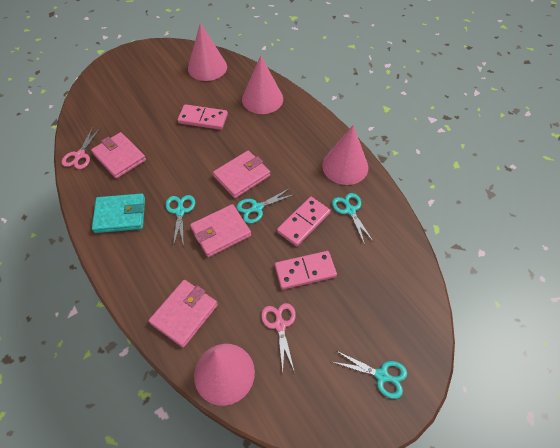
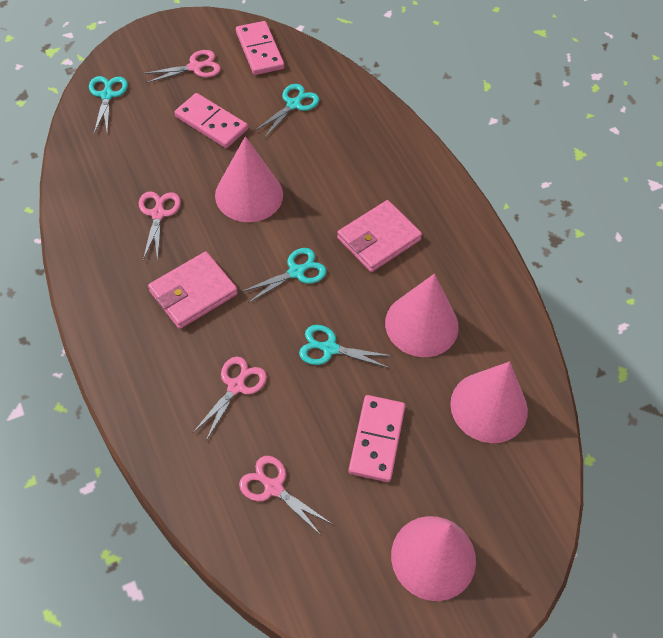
pink scissors: [62,127,100,169] [261,303,296,372] = 2 -> [139,191,181,262] [143,50,221,83] [193,357,267,441] [239,456,332,536] = 4
pink wallet: [91,132,146,179] [149,280,218,348] [190,204,251,257] [213,151,270,198] = 4 -> [148,252,238,329] [337,200,422,272] = 2
turquoise wallet: [92,193,145,233] = 1 -> none = 0

